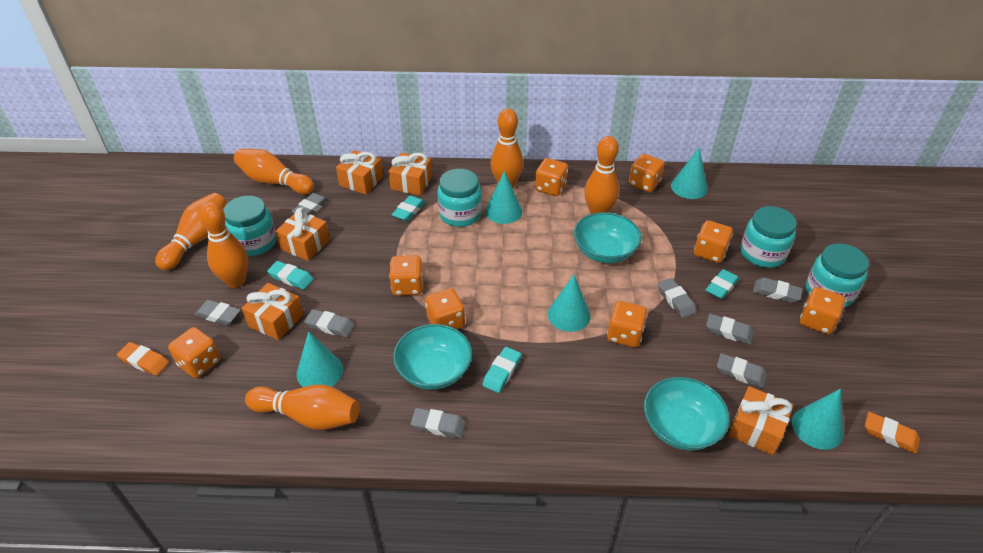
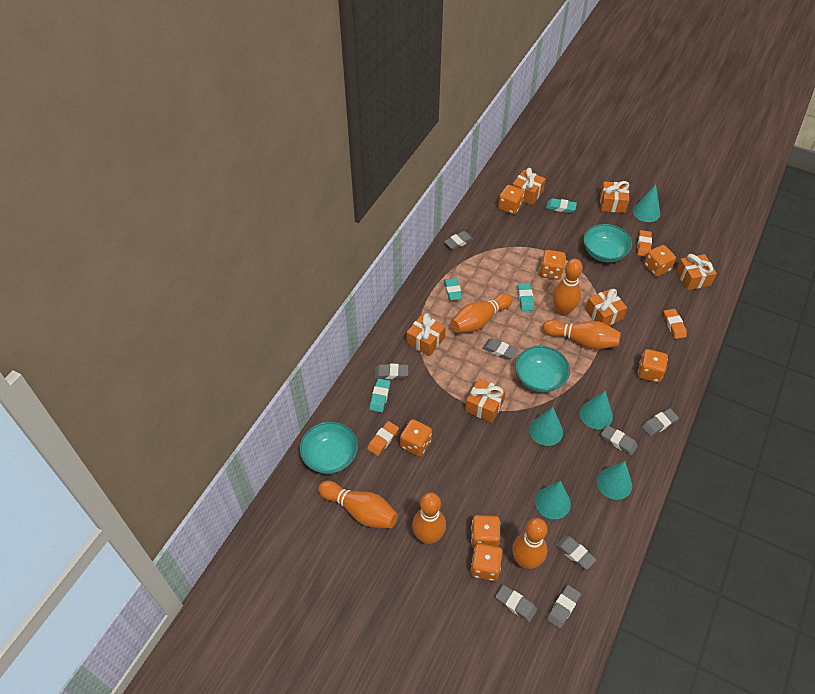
orange dice: [168,327,220,378] [389,255,423,296] [425,288,465,329] [535,158,568,196] [607,301,647,347] [629,154,665,192] [694,220,733,263] [800,287,845,334] = 8 -> [400,419,432,457] [471,515,500,548] [471,543,503,581] [498,185,524,215] [540,250,566,280] [638,349,668,383] [644,245,676,276] = 7
orange eraser: [117,342,169,376] [865,412,920,454] = 2 -> [367,421,399,456] [637,230,652,257] [664,309,687,339] = 3
orange gift: [242,283,304,340] [275,207,330,261] [336,150,384,194] [389,153,432,195] [729,386,793,455] = 5 -> [407,313,446,356] [465,378,506,423] [512,168,546,205] [585,289,627,326] [600,181,629,213] [676,254,717,290] = 6
turquoise jar: [223,196,277,256] [437,169,482,227] [740,206,797,268] [806,243,869,308] = 4 -> none = 0

